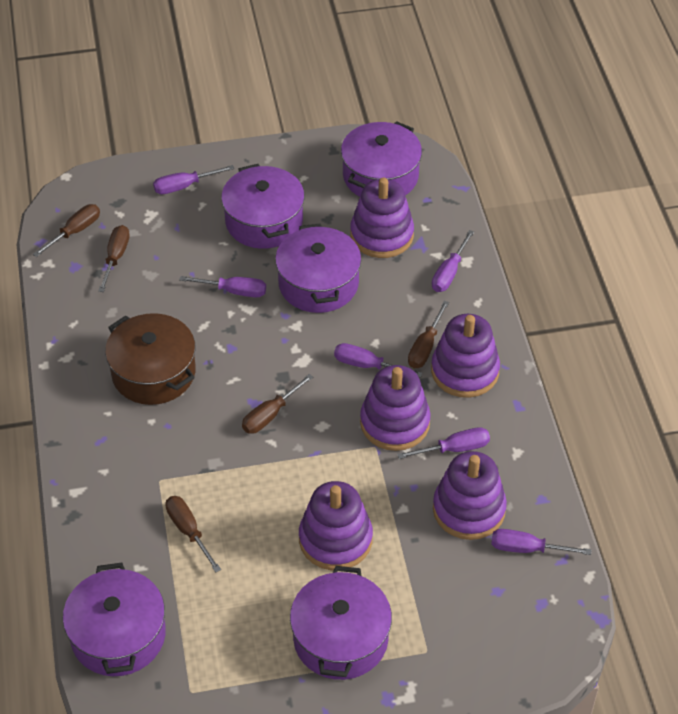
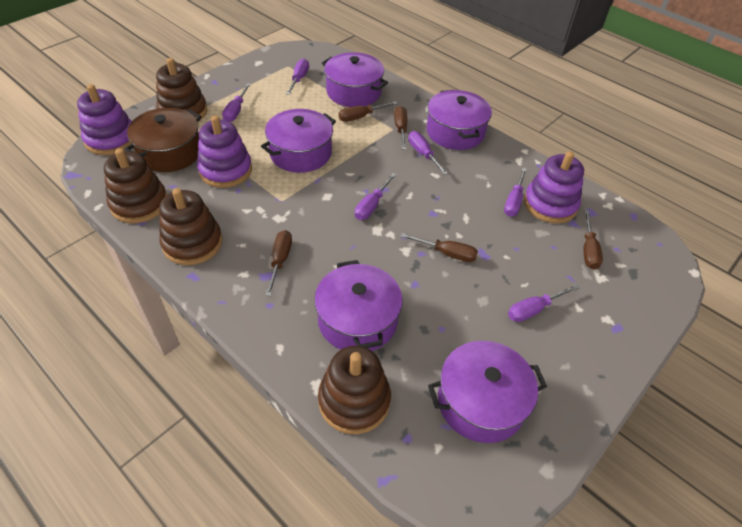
brown stacking toy: none = 0 -> [104,148,167,223] [156,58,207,121] [159,188,222,265] [318,346,391,434] = 4
purple stacking toy: [299,481,373,570] [350,178,414,258] [360,365,431,451] [431,314,500,398] [433,451,507,540] = 5 -> [77,84,132,155] [197,115,252,188] [524,151,584,223] = 3

